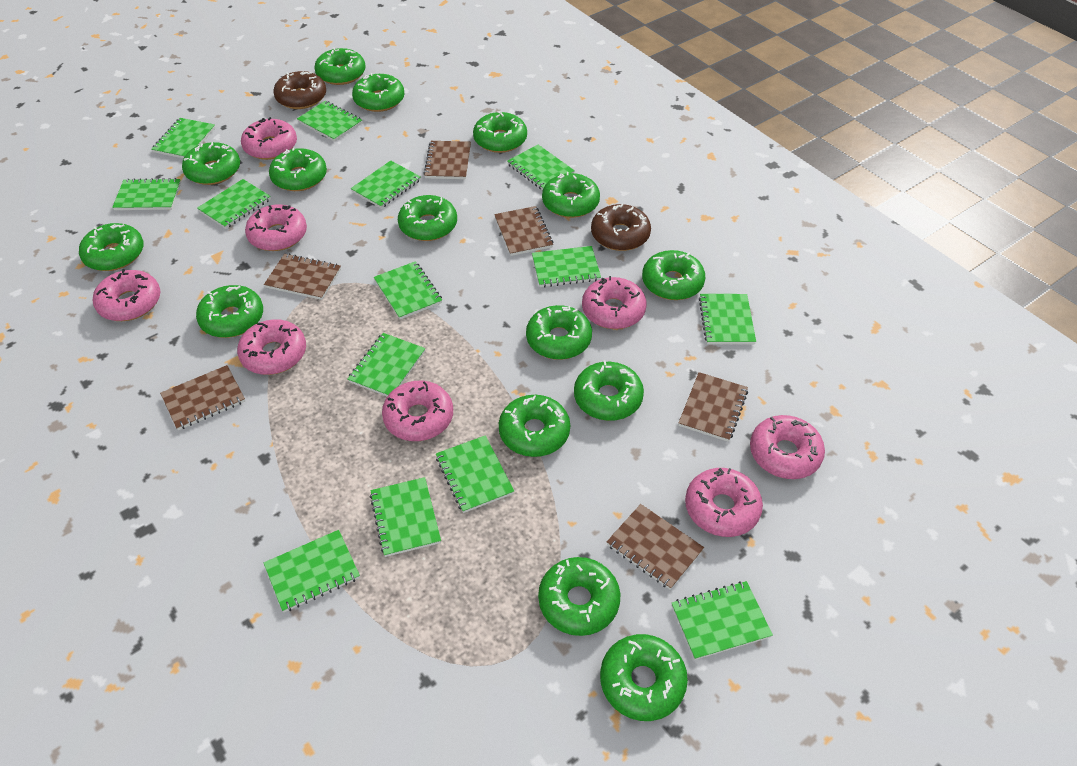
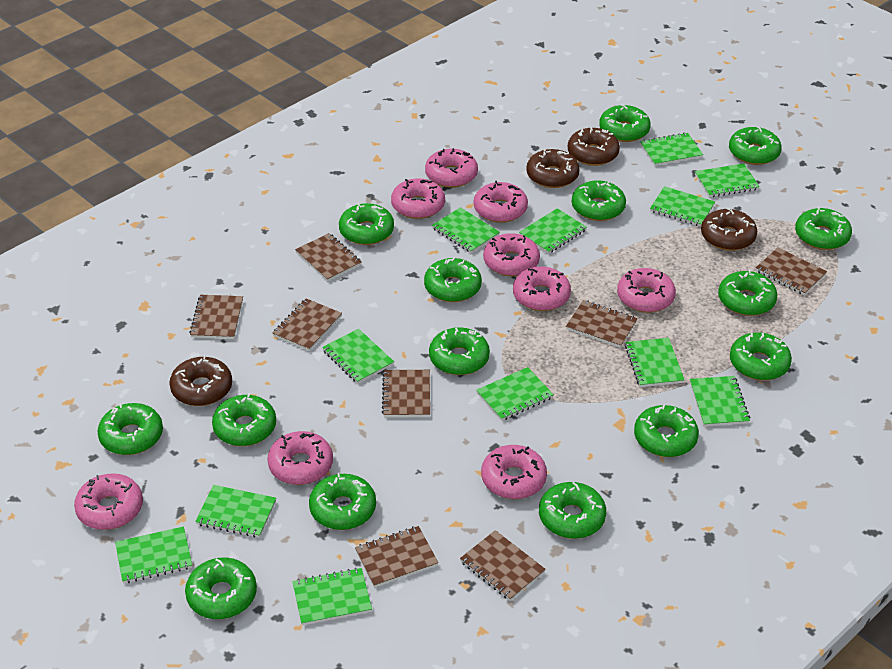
brown donut: [274,71,326,109] [591,204,651,251] = 2 -> [169,355,232,406] [526,149,580,188] [568,127,620,166] [701,208,757,251] = 4
brown notebook: [160,365,245,430] [264,253,341,300] [423,141,471,179] [494,206,553,256] [607,504,704,590] [679,372,748,442] = 6 -> [189,295,243,339] [273,298,342,351] [295,233,362,281] [355,526,439,588] [382,370,430,417] [460,530,546,601] [566,300,638,348] [756,247,827,295] = 8
green notebook: [112,178,181,210] [151,118,215,158] [197,179,271,229] [264,530,360,612] [297,101,362,142] [348,333,425,396] [351,160,421,208] [370,477,441,557] [374,261,442,319] [436,435,514,513] [507,145,575,190] [532,246,601,287] [672,581,773,660] [699,294,756,344] = 14 -> [115,526,192,584] [195,485,276,538] [292,568,372,625] [322,329,394,383] [432,207,500,253] [476,367,554,421] [519,208,587,254] [625,338,684,387] [640,133,703,166] [650,186,715,227] [690,376,750,427] [695,163,760,197] = 12
pink donut: [93,269,160,321] [237,319,306,375] [241,117,297,160] [245,204,307,251] [382,381,453,441] [582,276,647,329] [685,468,763,537] [750,415,825,479] = 8 -> [74,473,143,530] [267,431,333,485] [391,178,445,219] [425,148,478,188] [474,181,528,223] [481,445,547,499] [483,233,540,276] [513,266,571,311] [617,268,676,313] = 9

